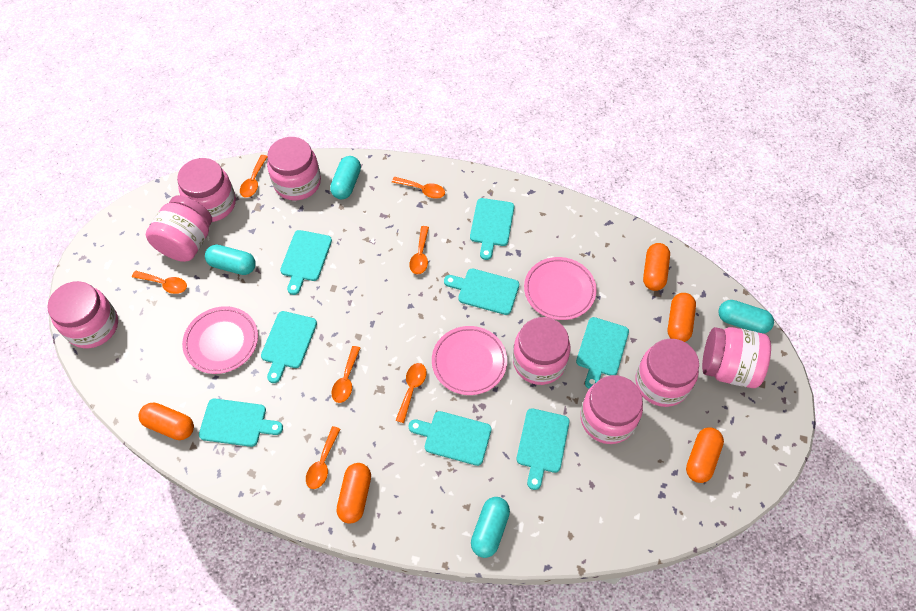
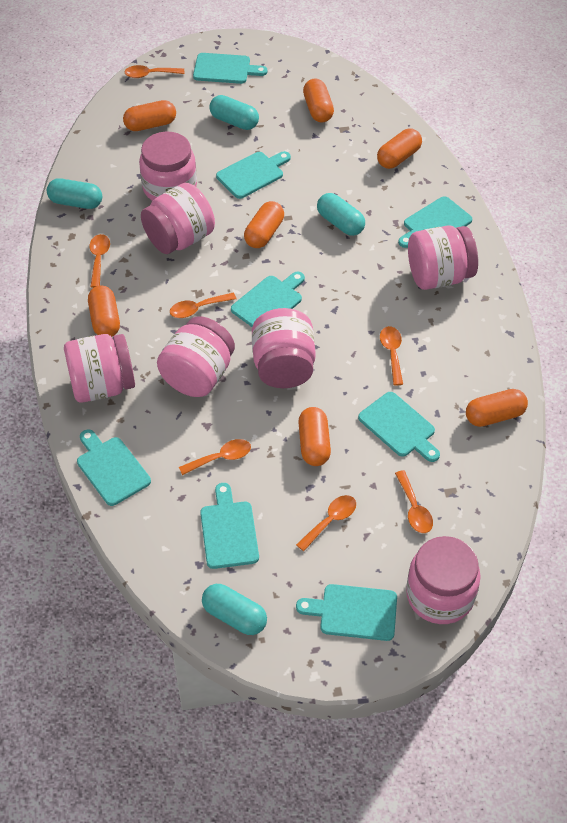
orange capsule: [138,403,194,440] [336,463,371,524] [643,243,670,291] [668,293,696,342] [686,427,724,483] = 5 -> [88,285,120,337] [123,100,176,131] [244,201,284,248] [298,407,331,466] [303,79,334,122] [377,128,422,169] [466,389,528,427] = 7
pink jar: [47,281,118,348] [146,195,212,262] [177,158,236,222] [267,137,321,200] [513,317,570,385] [580,375,643,444] [636,339,699,407] [702,327,771,388] = 8 -> [64,334,135,403] [139,131,197,201] [141,183,215,254] [157,316,235,397] [252,308,316,388] [406,536,481,624] [408,226,478,290] = 7
pink plate: [182,306,258,374] [432,326,507,395] [524,257,597,320] = 3 -> none = 0

